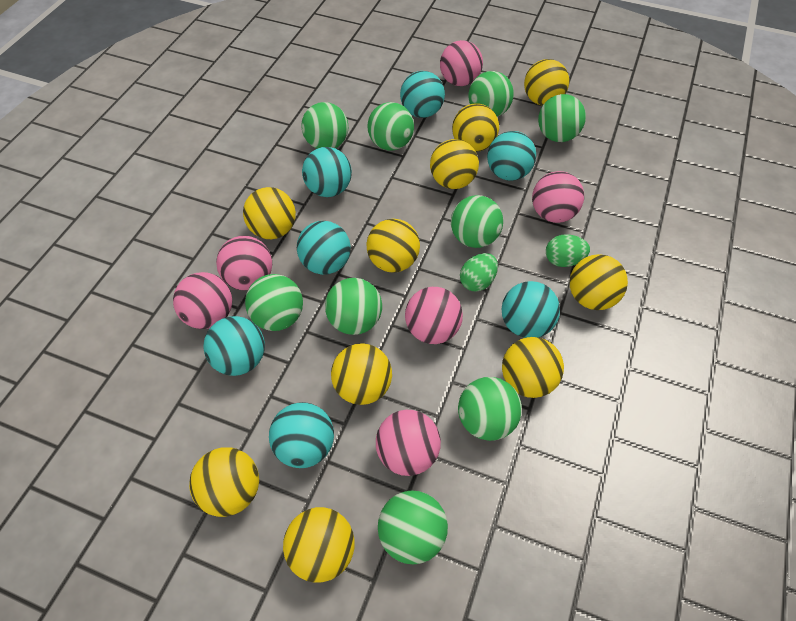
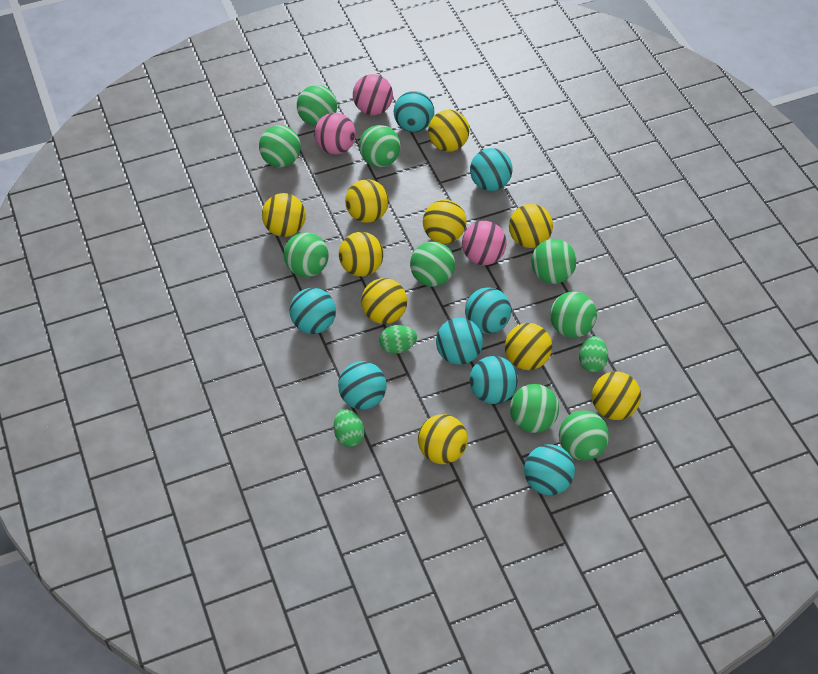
green egg: [460,253,498,292] [546,234,590,267] = 2 -> [334,409,364,447] [379,325,417,354] [579,336,608,373] = 3
pink ball: [173,272,232,329] [216,236,272,290] [376,410,441,476] [405,287,463,344] [440,40,483,86] [532,171,584,223] = 6 -> [314,113,356,155] [353,74,393,115] [462,221,506,265] = 3
turquoise ball: [203,316,265,376] [269,402,334,468] [297,221,351,275] [302,147,352,197] [400,71,445,118] [487,131,536,181] [502,281,560,338] = 7 -> [290,288,336,334] [338,361,387,410] [394,91,434,132] [436,318,483,365] [465,287,511,334] [470,148,512,191] [470,356,518,404] [524,444,575,495] = 8

